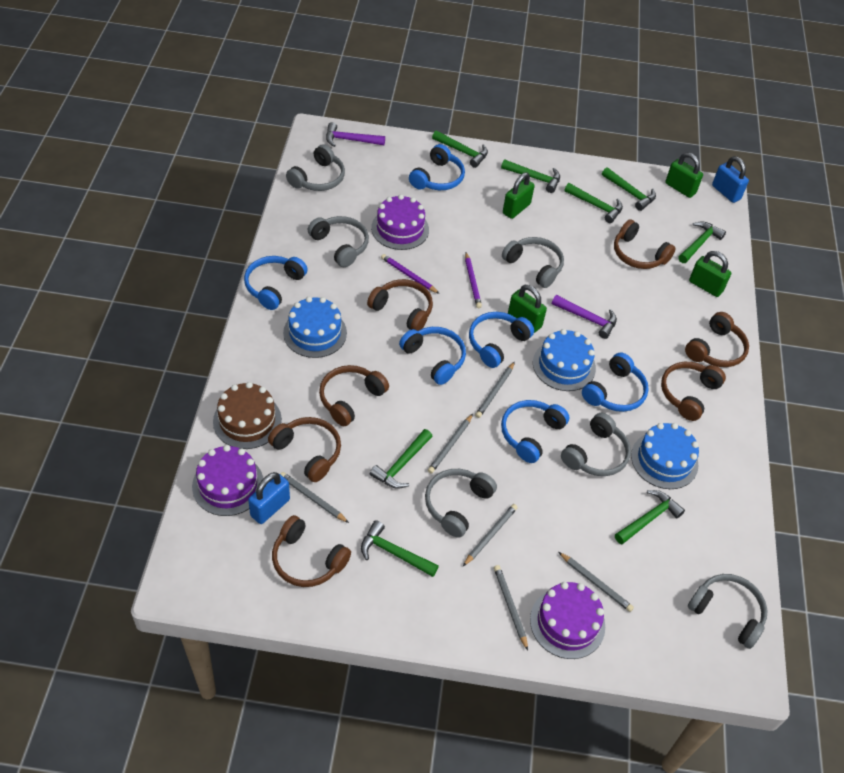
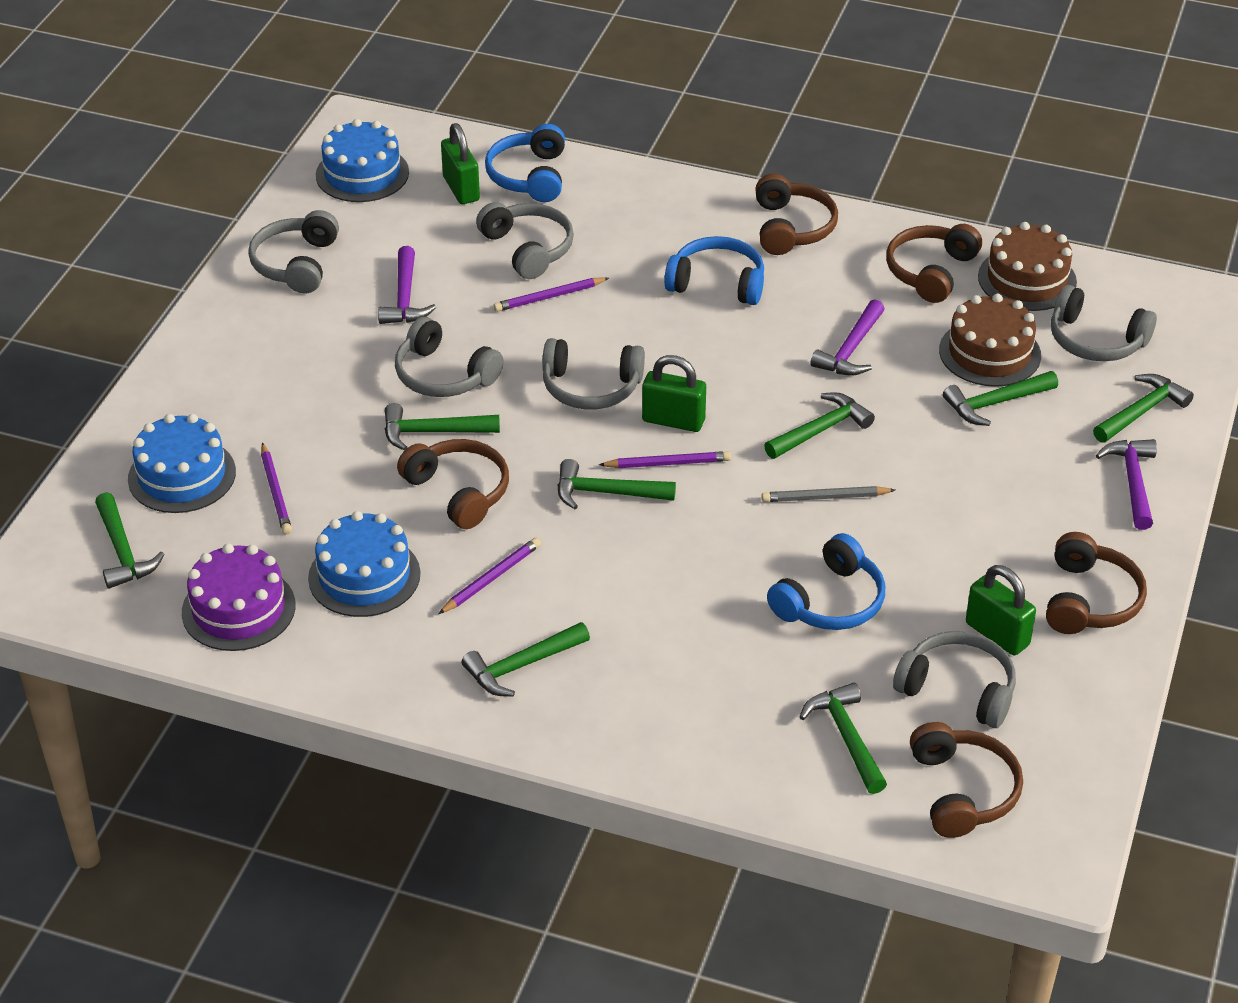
blue headphones: [244,256,308,310] [399,327,466,385] [409,144,465,190] [469,312,534,368] [501,400,570,463] [582,353,649,412] = 6 -> [485,124,565,202] [664,236,764,305] [767,533,885,630] = 3
blue padlock: [248,472,290,524] [712,156,749,203] = 2 -> none = 0
brown cake: [213,382,282,449] = 1 -> [939,294,1041,387] [978,222,1077,311] = 2
brown headphones: [268,417,341,482] [272,515,351,587] [319,365,389,426] [367,279,433,331] [614,219,676,269] [661,362,726,421] [685,312,749,367] = 7 -> [397,439,509,529] [755,174,838,255] [886,224,982,303] [910,722,1023,838] [1046,532,1147,634] = 5
green padlock: [503,172,535,219] [508,285,547,333] [665,152,703,198] [689,251,731,297] = 4 -> [441,123,480,204] [642,355,706,432] [966,565,1036,655] = 3
grey pencil: [280,472,349,523] [428,414,473,473] [463,504,518,566] [475,362,515,418] [494,565,528,650] [559,552,634,612] = 6 -> [762,486,895,502] = 1
purple cake: [192,445,264,516] [371,194,429,250] [530,582,605,659] = 3 -> [182,544,296,651] = 1
purple hammer: [326,122,385,147] [552,295,617,339] = 2 -> [378,246,436,324] [811,299,885,375] [1096,439,1157,530] = 3
purple pencil: [381,254,440,294] [465,252,482,308] = 2 -> [261,442,292,534] [438,538,541,614] [494,277,609,312] [599,451,731,468] = 4

